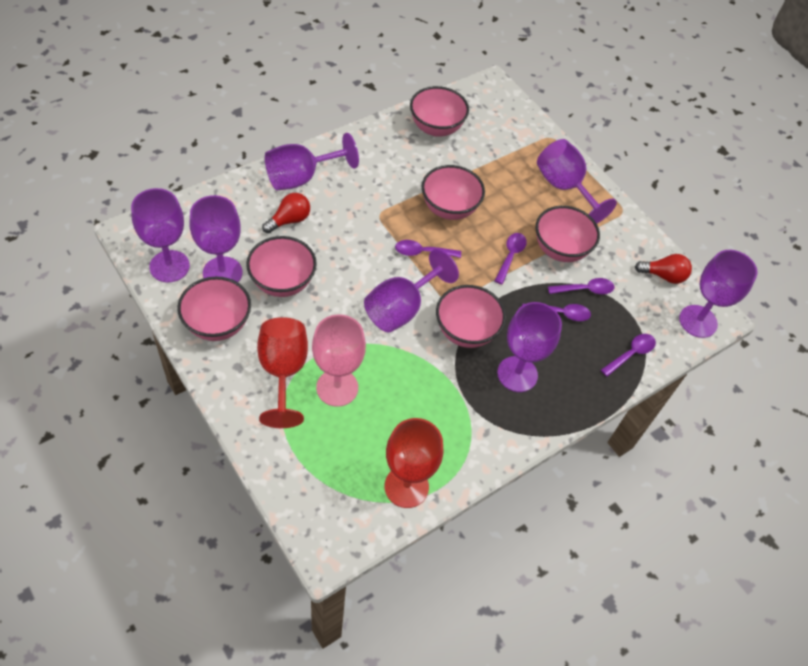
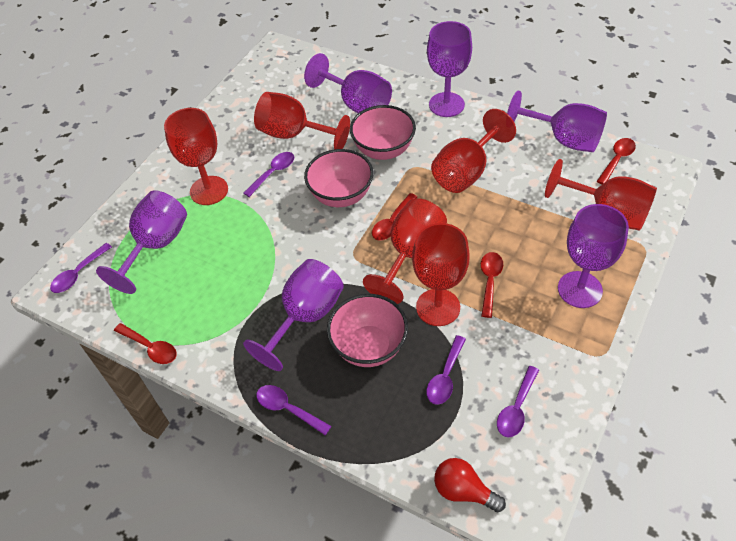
pink bowl: [177,277,251,341] [246,236,317,297] [410,86,469,136] [422,165,485,220] [436,285,506,348] [536,206,600,262] = 6 -> [304,149,374,207] [327,294,408,367] [350,105,416,160] = 3
pink goblet: [312,314,366,407] = 1 -> none = 0
purple goblet: [131,188,190,282] [190,195,242,282] [265,133,359,191] [364,249,459,332] [497,302,562,392] [537,139,617,223] [679,250,757,338] = 7 -> [96,190,187,294] [243,259,344,371] [304,53,392,113] [427,21,472,117] [507,91,607,152] [558,204,629,308] = 6
red goblet: [257,317,308,428] [385,418,443,508] = 2 -> [164,108,228,205] [254,92,350,149] [363,198,447,304] [412,223,470,326] [431,109,516,193] [545,159,657,231] = 6
red light bulb: [262,193,310,233] [635,254,692,284] = 2 -> [434,458,506,512] = 1
red spoon: none = 0 -> [114,323,177,364] [372,193,417,241] [481,252,503,318] [597,138,636,184] = 4

